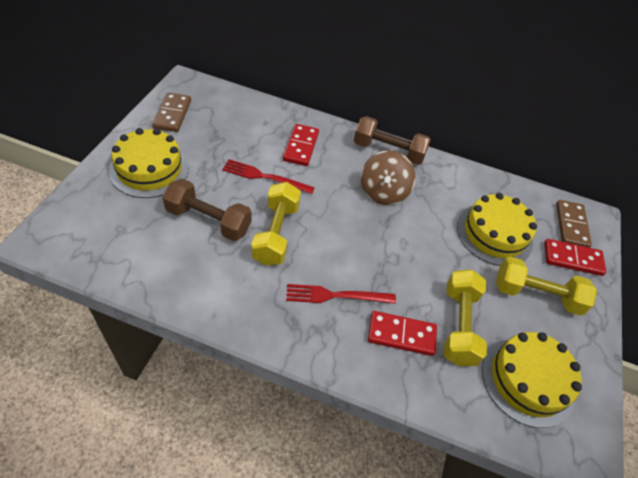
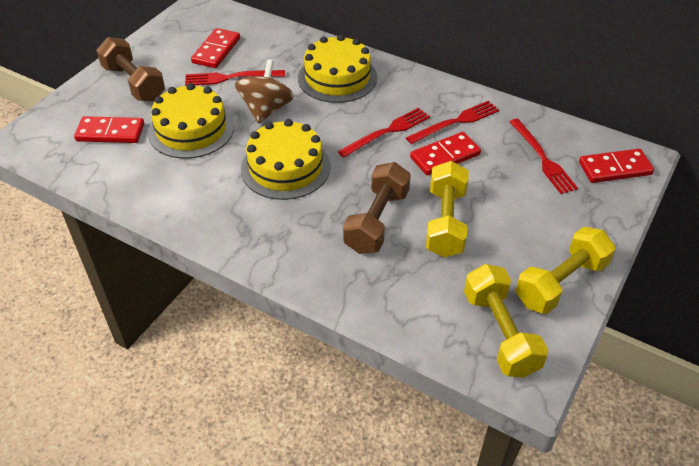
brown domino: [152,93,191,132] [556,200,592,248] = 2 -> none = 0
red domino: [283,124,319,166] [368,311,437,356] [544,239,606,276] = 3 -> [74,116,144,143] [191,28,240,68] [410,132,481,176] [579,149,654,183] = 4
red fork: [222,159,315,194] [286,284,396,304] = 2 -> [185,70,285,86] [338,108,430,158] [406,101,499,144] [509,119,578,194] = 4

